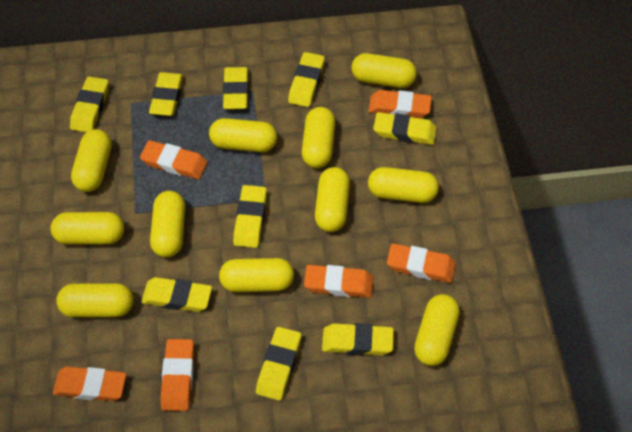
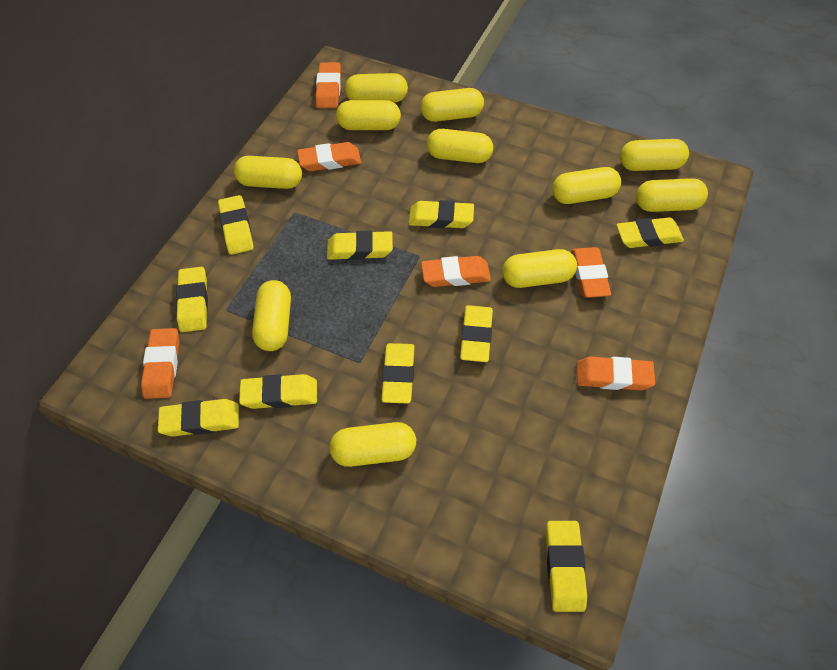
yellow eraser: [70,77,109,132] [141,277,212,312] [149,72,183,116] [223,67,249,109] [233,185,267,248] [256,327,301,401] [288,52,325,107] [322,323,394,355] [373,112,437,145] = 9 -> [158,399,239,437] [176,267,208,332] [218,195,254,255] [239,374,317,409] [327,230,393,260] [381,343,415,403] [408,200,474,228] [460,305,493,362] [546,521,587,612] [616,217,684,248] = 10

